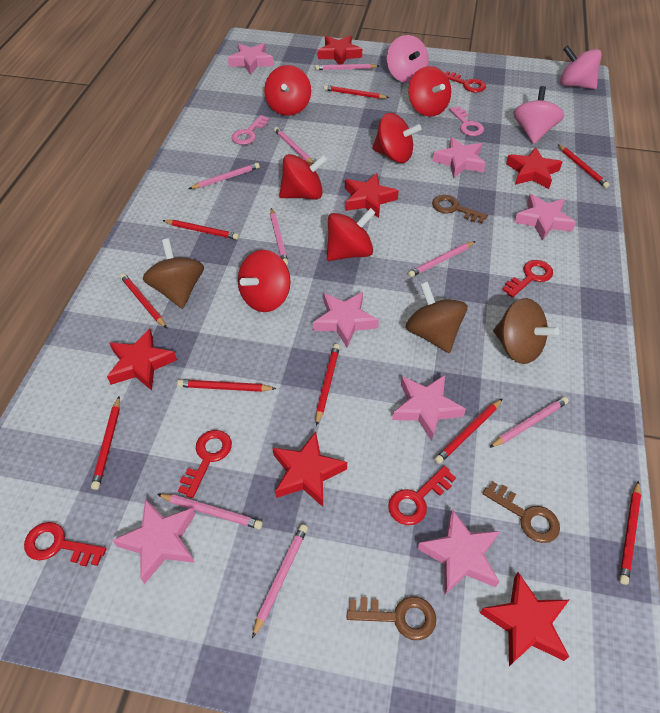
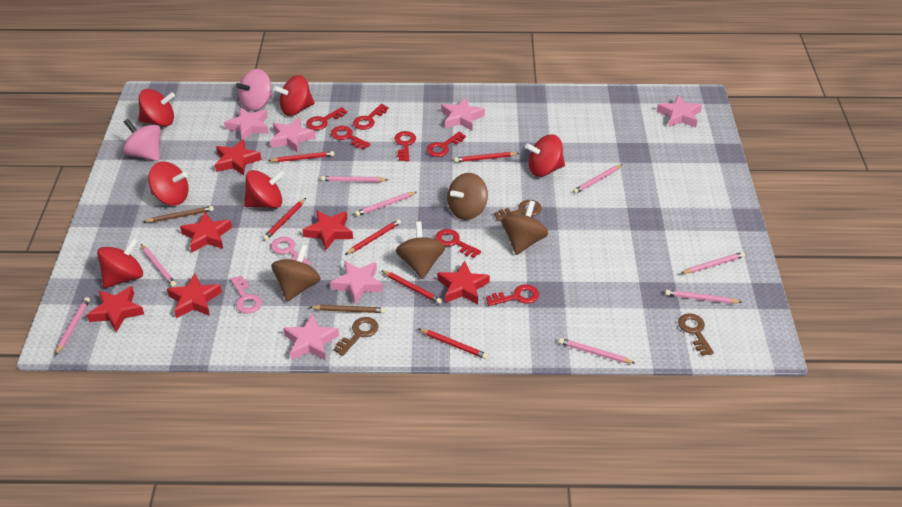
brown pencil: none = 0 -> [143,206,214,222] [310,305,386,313] = 2
brown spinning top: [143,239,204,309] [405,282,467,353] [493,298,559,364] = 3 -> [271,244,321,302] [396,221,445,279] [447,173,488,220] [501,200,548,255] = 4
pink spinning top: [387,35,429,83] [513,86,564,144] [560,45,602,89] = 3 -> [123,119,161,161] [236,69,273,111] = 2
pink star: [112,499,195,584] [228,43,274,75] [313,292,379,348] [392,375,466,441] [417,509,500,594] [432,137,486,178] [514,194,576,241] = 7 -> [224,107,269,140] [270,117,316,153] [283,314,339,360] [330,261,383,304] [441,97,485,131] [657,95,702,127] = 6
red key: [24,522,106,567] [178,430,232,498] [388,466,456,525] [445,71,486,93] [502,260,553,298] = 5 -> [306,107,347,130] [331,126,371,150] [353,104,389,130] [394,131,416,161] [427,132,466,157] [435,229,481,258] [486,284,539,306] = 7
red pencil: [91,396,120,490] [120,273,167,328] [162,220,239,240] [177,379,277,392] [316,344,340,426] [324,85,389,99] [435,398,503,464] [558,144,610,188] [619,481,641,585] = 9 -> [263,198,306,241] [268,151,334,162] [345,219,401,255] [381,270,442,304] [419,329,488,359] [454,152,519,162] = 6

